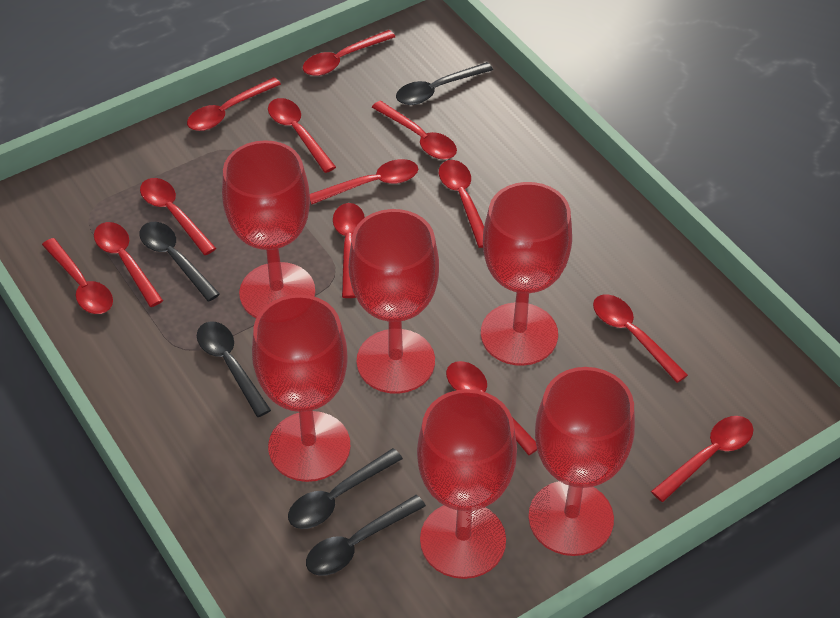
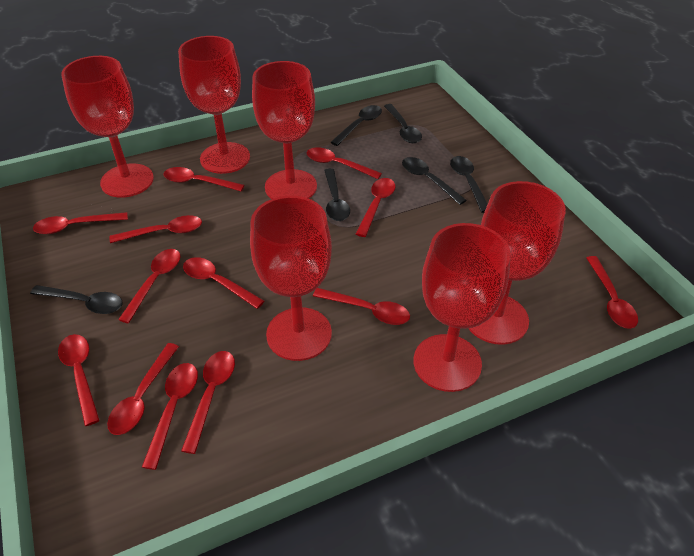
black spoon: [139,222,220,302] [197,321,271,417] [288,448,403,529] [306,495,426,576] [396,62,493,105] = 5 -> [30,285,123,314] [324,168,350,221] [331,105,382,146] [384,104,422,143] [402,157,467,205] [450,156,488,213] = 6

